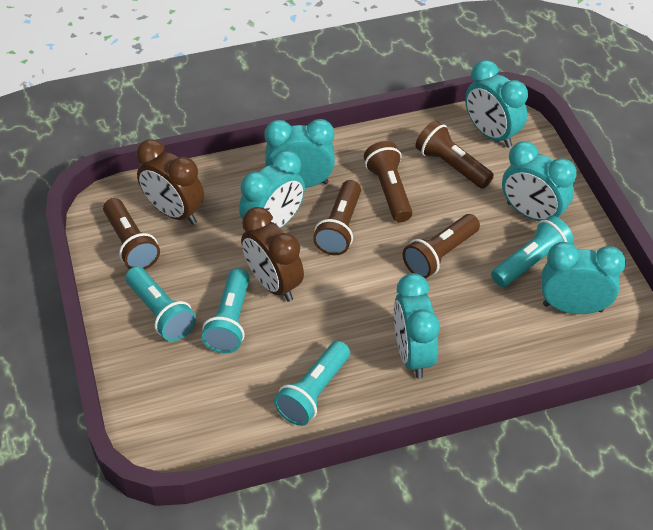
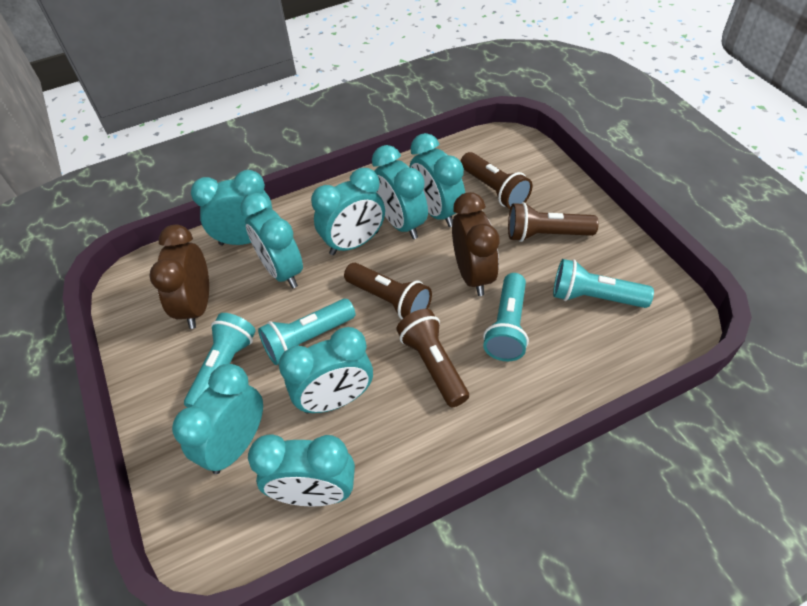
brown flashlight: [103,198,160,270] [313,180,361,255] [364,141,412,222] [403,214,480,278] [415,121,494,189] = 5 -> [344,263,432,320] [396,309,469,407] [460,152,533,209] [508,202,599,242] = 4
turquoise clock: [239,150,305,228] [264,119,335,188] [394,273,440,379] [465,60,528,148] [502,141,577,221] [542,242,626,314] = 6 -> [172,364,263,474] [191,170,272,246] [240,193,303,288] [248,434,355,507] [279,327,373,413] [311,168,385,255] [372,145,428,239] [409,133,465,227] = 8

